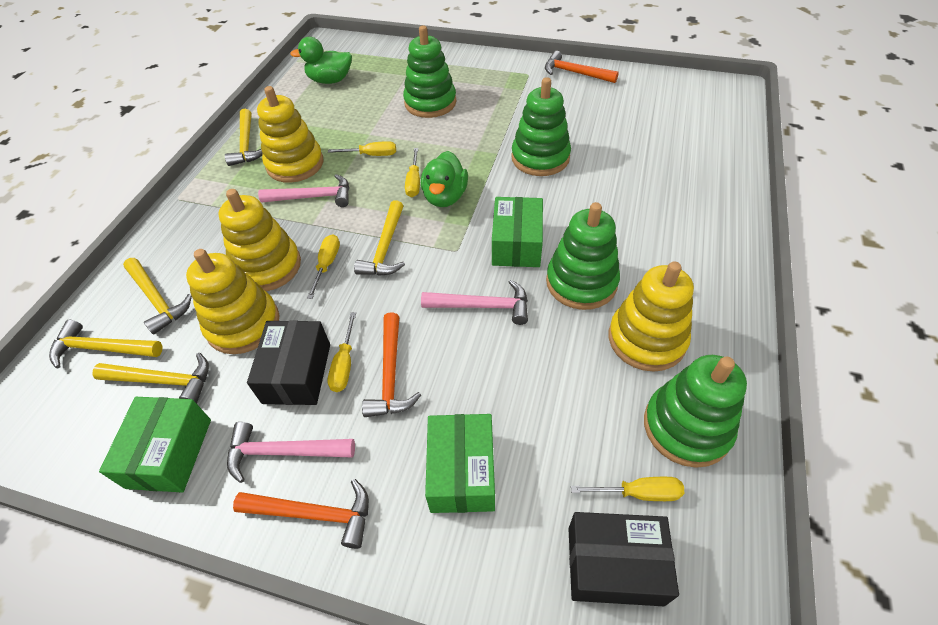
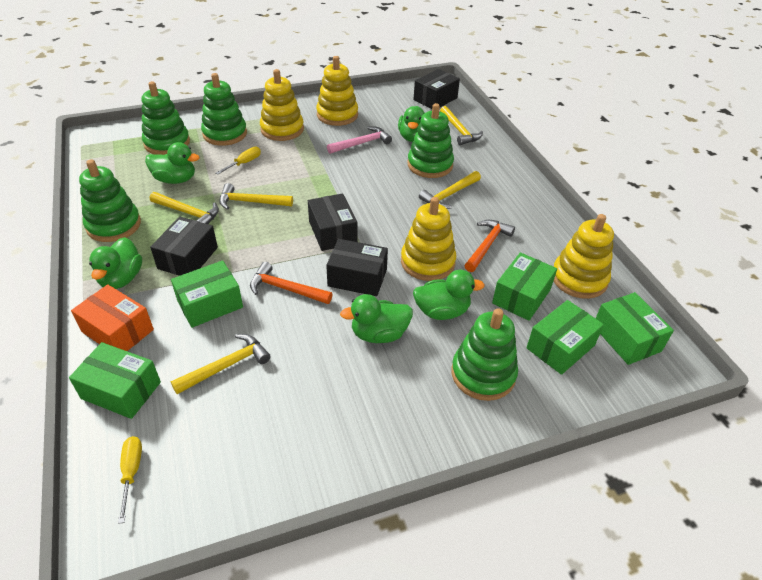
black box: [247,320,330,405] [568,512,679,606] = 2 -> [150,217,218,276] [308,193,357,251] [326,239,388,296] [413,69,460,109] = 4
green box: [99,397,211,493] [425,414,495,513] [492,197,543,267] = 3 -> [69,342,161,419] [171,260,243,328] [492,252,557,321] [526,300,604,375] [595,292,674,365] = 5
green duck: [290,37,352,84] [421,151,468,207] = 2 -> [89,237,142,289] [145,142,200,184] [340,294,413,343] [398,106,425,142] [413,270,485,320] = 5
green stacking toy: [403,26,456,118] [511,77,571,176] [546,202,620,310] [644,355,747,468] = 4 -> [79,159,141,242] [142,81,190,155] [201,73,247,146] [408,103,454,178] [451,308,518,401] = 5
orange box: none = 0 -> [71,284,154,351] = 1
orange hammer: [233,479,369,549] [362,312,421,417] [545,51,619,83] = 3 -> [250,262,332,304] [464,220,515,272] = 2
pink hammer: [227,422,355,483] [258,174,349,207] [421,280,528,325] = 3 -> [327,126,392,154] = 1
yellow screwdriver: [307,234,340,299] [327,312,356,392] [328,141,396,156] [405,148,420,197] [571,477,684,501] = 5 -> [118,436,142,524] [216,147,261,175] = 2

